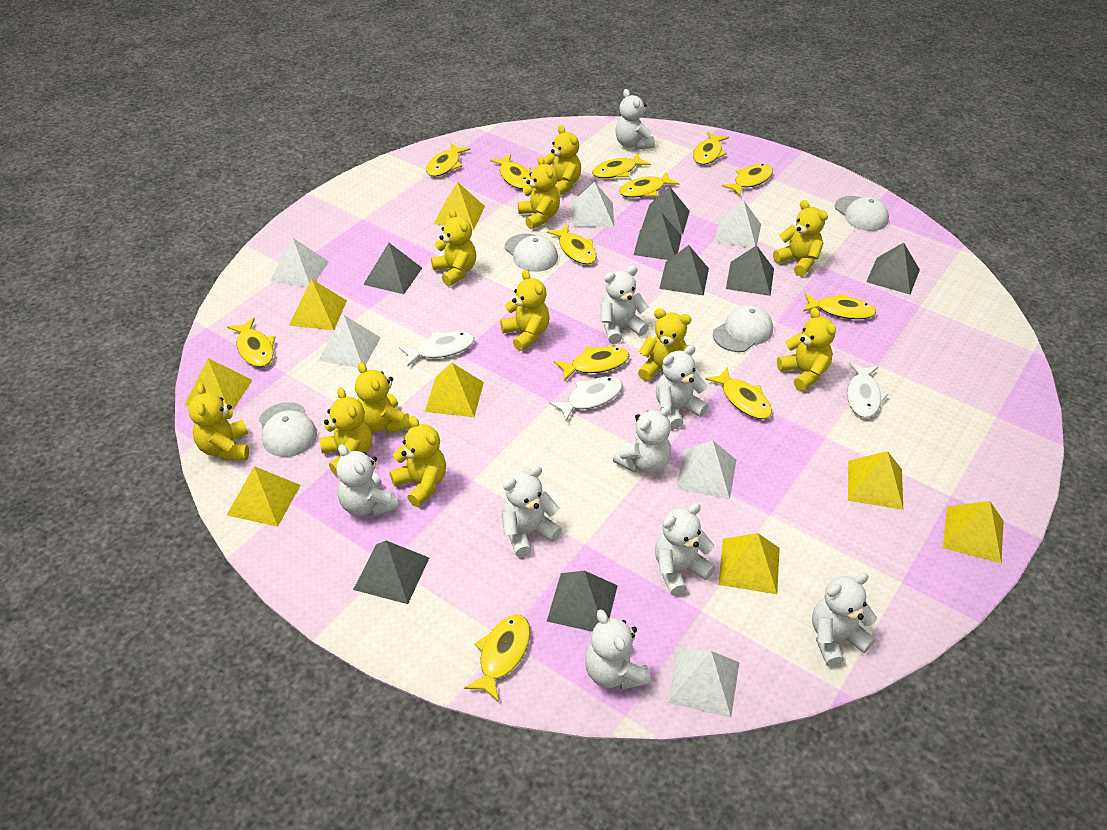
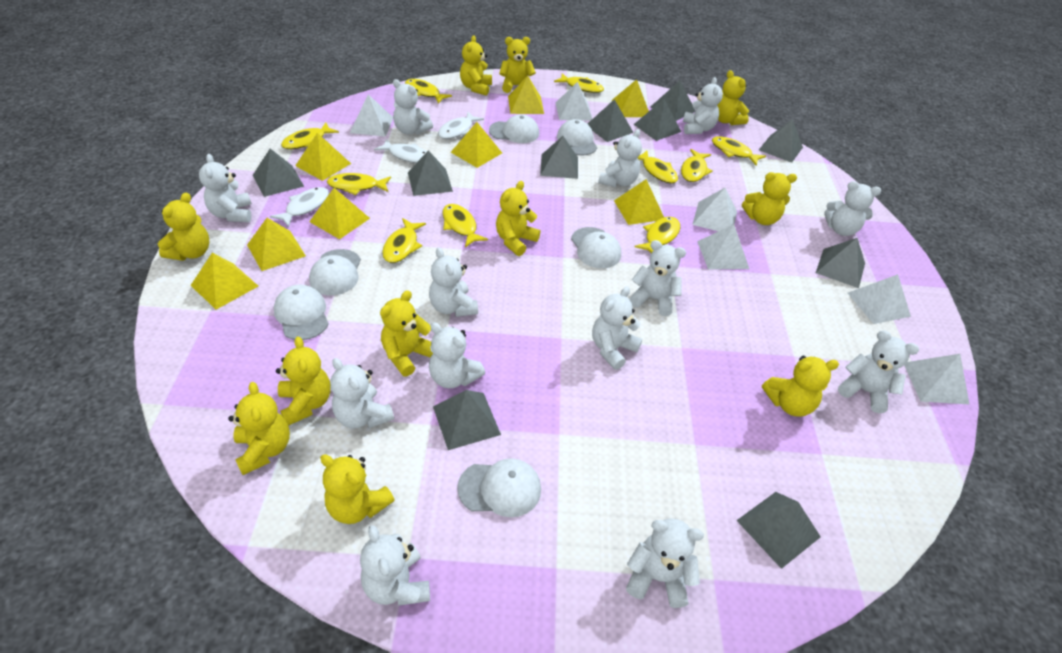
grey pyramid: [353,541,429,604] [363,243,422,294] [547,571,618,632] [634,212,682,260] [642,186,690,235] [659,245,709,296] [726,245,774,296] [866,243,920,295] = 8 -> [253,149,304,197] [408,151,453,196] [433,390,501,450] [540,136,578,179] [588,99,634,142] [633,99,681,141] [650,81,696,121] [736,492,821,569] [759,120,803,163] [816,238,865,288] = 10
white cap: [259,402,317,457] [505,234,558,272] [713,305,773,352] [835,196,889,231] = 4 -> [274,285,328,340] [309,249,361,295] [457,458,541,517] [489,114,539,143] [557,119,597,155] [571,227,621,268] = 6
white teddy bear: [336,444,399,516] [502,466,562,557] [585,610,651,690] [601,266,649,344] [613,405,671,474] [615,89,655,150] [655,503,716,596] [656,345,708,429] [812,573,877,667] = 9 -> [199,154,252,222] [330,358,394,429] [360,525,430,606] [393,79,433,134] [429,247,478,317] [429,322,485,388] [592,286,642,370] [598,129,642,187] [626,519,704,608] [629,240,686,316] [683,77,723,134] [824,181,881,236] [838,330,919,413] = 13
yellow fish: [227,318,275,367] [426,143,471,177] [464,615,530,702] [490,154,531,189] [547,224,597,264] [554,346,629,381] [592,153,651,178] [619,172,679,197] [693,132,729,165] [705,367,772,419] [722,164,773,196] [803,293,876,319] = 12 -> [281,123,339,149] [327,173,391,195] [382,218,426,263] [405,79,452,104] [442,204,488,247] [554,73,604,93] [635,217,680,253] [637,151,678,183] [681,149,713,182] [712,136,766,166] = 10

